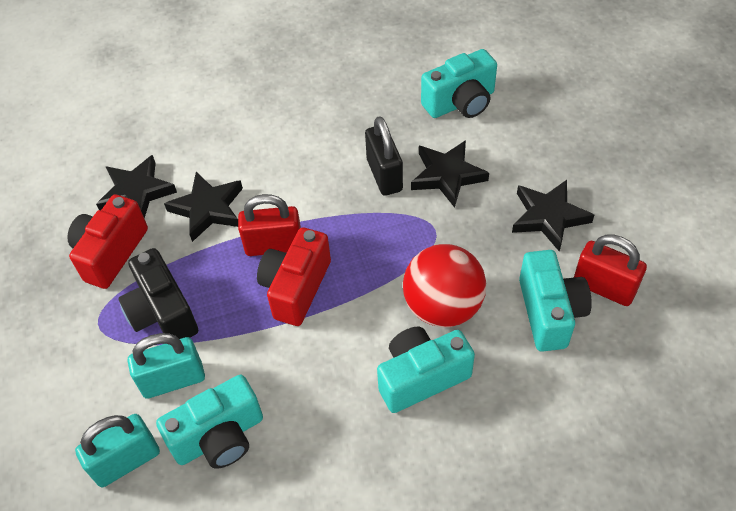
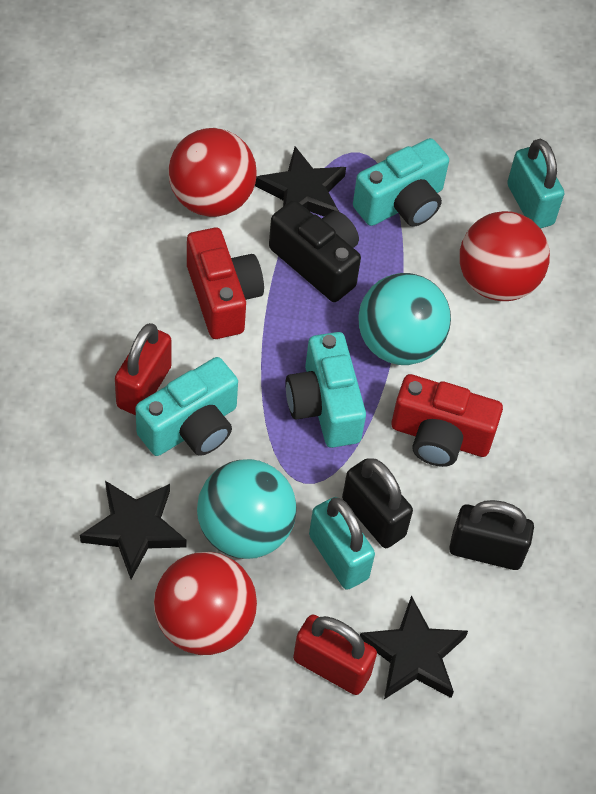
black padlock: [365,116,403,196] = 1 -> [342,458,413,548] [449,500,534,570] = 2
black star: [96,155,177,218] [164,172,243,242] [411,140,489,208] [512,180,594,252] = 4 -> [80,481,187,579] [255,146,346,216] [360,595,468,699] = 3
red ball: [403,244,486,327] = 1 -> [154,552,257,655] [168,128,257,217] [460,211,550,301] = 3
turquoise ball: none = 0 -> [197,459,297,559] [358,273,451,365] = 2
turquoise camera: [156,375,263,469] [377,327,475,413] [421,49,497,118] [519,250,592,352] = 4 -> [135,357,238,456] [285,332,366,448] [353,138,449,227] = 3

